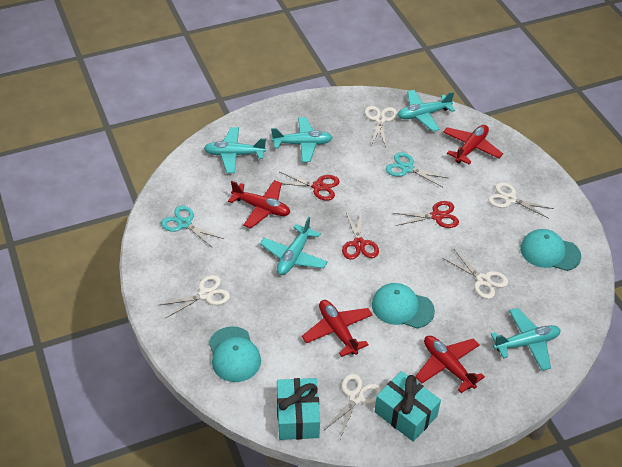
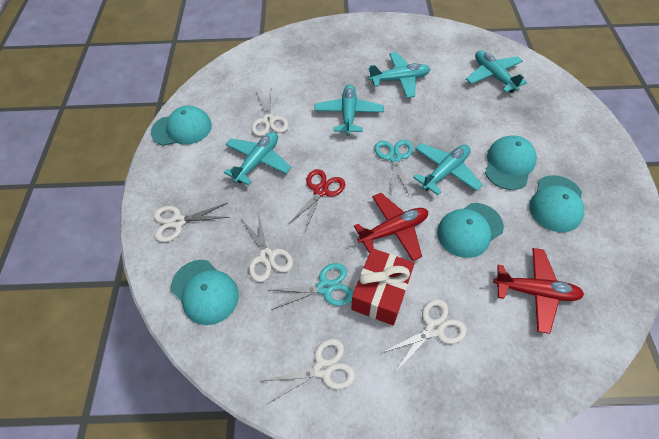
red gift: none = 0 -> [352,248,415,325] = 1
red plane: [228,180,290,228] [302,300,373,357] [415,336,485,393] [443,125,503,164] = 4 -> [354,193,428,261] [493,248,584,334] = 2
red scissors: [280,172,340,201] [342,212,379,260] [393,201,459,228] = 3 -> [288,169,345,231] = 1
turquoise cap: [209,326,261,382] [372,283,435,328] [520,229,581,271] = 3 -> [151,106,212,146] [171,260,239,325] [437,203,504,258] [485,135,537,190] [529,175,584,232] = 5
turquoise gift: [277,378,320,440] [375,371,441,442] = 2 -> none = 0

